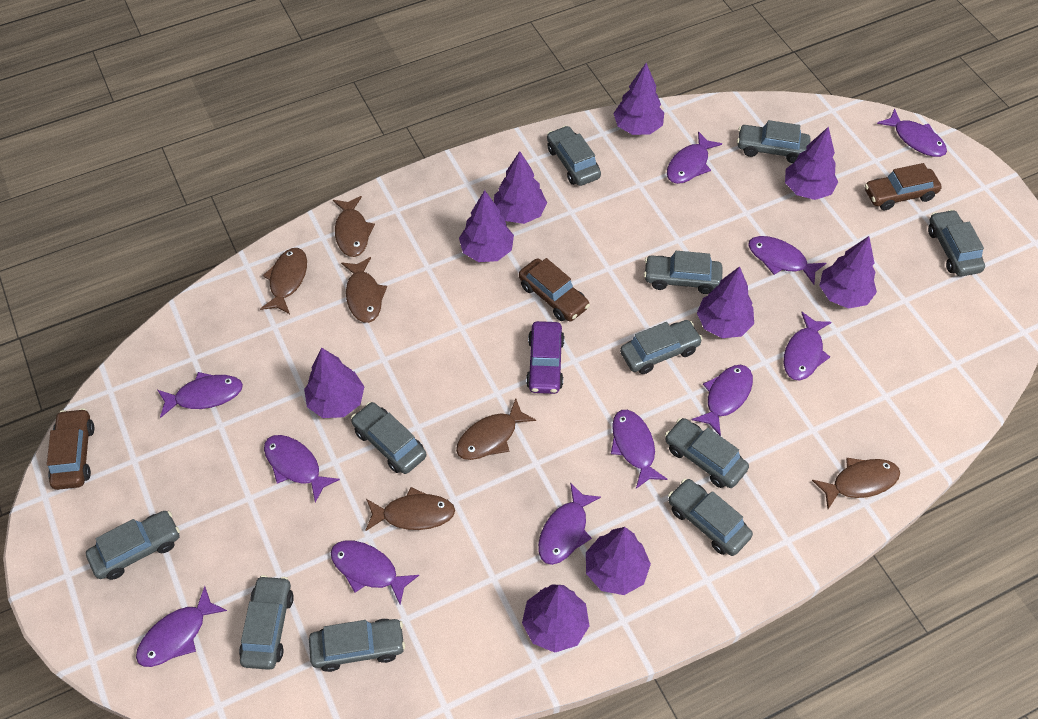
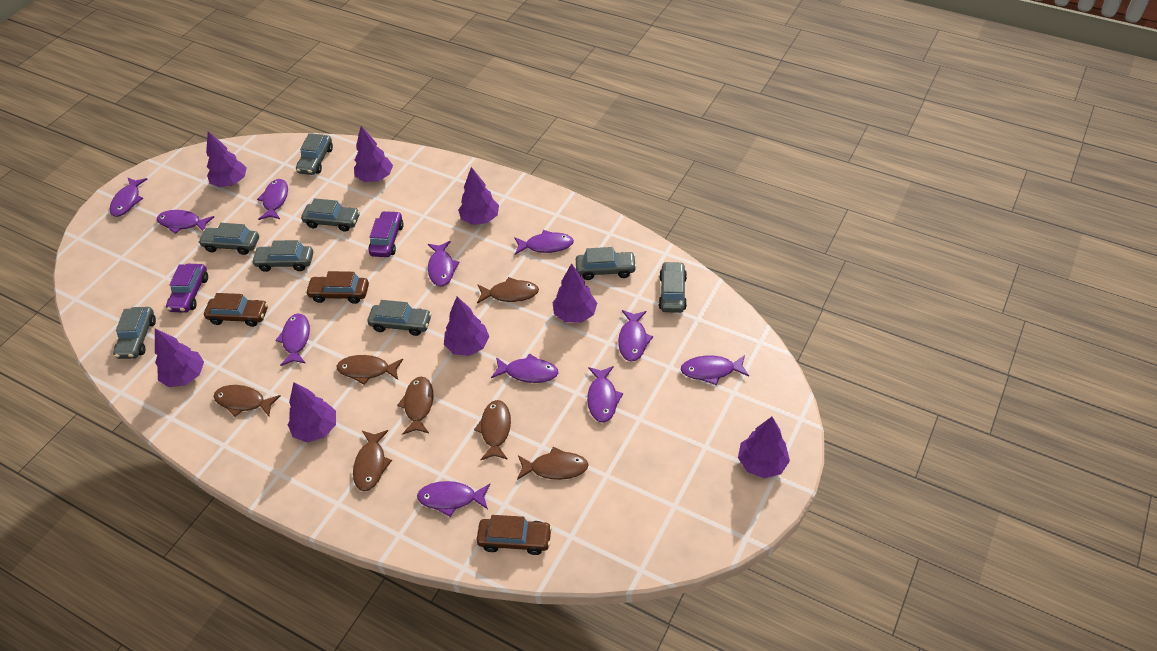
brown fish: [260,248,307,314] [333,196,375,257] [341,257,387,323] [365,487,455,531] [456,398,536,460] [812,458,900,509] = 6 -> [213,385,280,417] [337,355,403,385] [353,430,392,491] [397,377,433,434] [474,400,511,460] [477,277,539,304] [517,447,588,480] = 7
grey car: [86,511,180,580] [239,575,294,670] [309,619,405,672] [351,402,426,474] [547,126,601,186] [620,320,703,374] [644,251,723,294] [665,418,749,488] [668,479,753,556] [737,120,811,163] [928,209,985,276] = 11 -> [113,307,156,359] [198,223,259,255] [252,240,313,272] [296,133,333,175] [301,198,360,232] [367,300,432,336] [576,247,637,280] [659,261,687,313] = 8
purple car: [526,321,565,394] = 1 -> [166,264,208,313] [369,211,404,257] = 2
purple tree: [304,348,364,418] [459,190,514,262] [494,151,547,224] [522,584,590,653] [586,527,651,595] [613,63,664,135] [697,266,754,338] [785,126,838,200] [819,236,877,309] = 9 -> [155,328,204,387] [206,131,247,187] [288,382,336,443] [354,126,393,182] [444,297,489,356] [458,167,499,225] [552,263,597,323] [738,417,790,478] = 8

